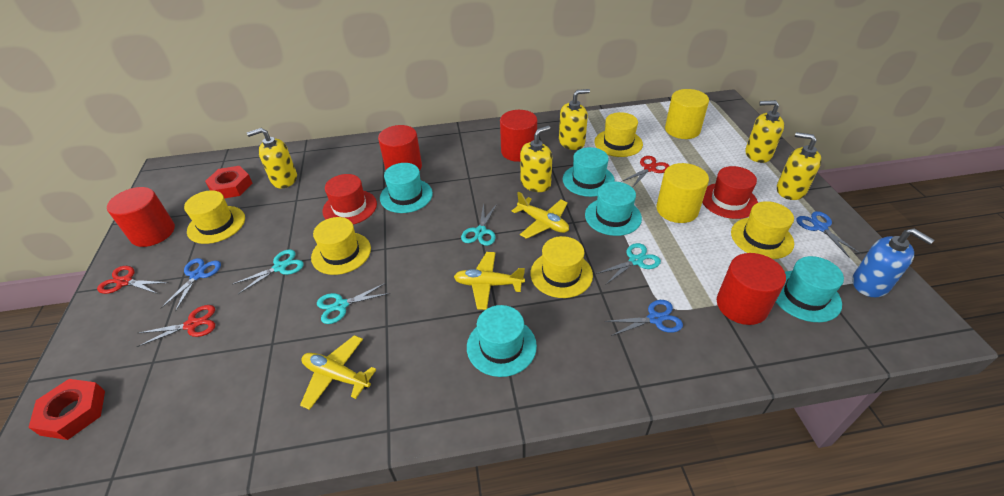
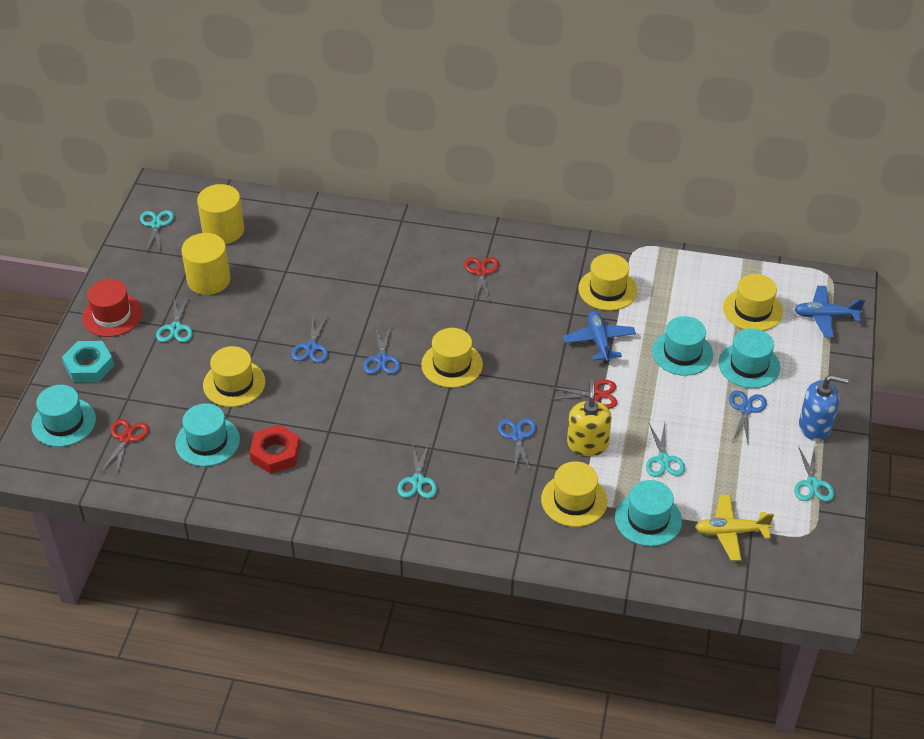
blue plane: none = 0 -> [563,311,636,363] [794,286,865,338] = 2
blue scissors: [160,258,221,312] [604,300,683,336] [796,211,861,258] = 3 -> [291,314,328,363] [363,326,400,374] [498,418,536,472] [729,391,767,446] = 4
red cylinder: [107,187,175,247] [378,125,422,171] [500,110,537,162] [717,253,786,325] = 4 -> none = 0
red hat: [322,174,377,225] [702,166,758,219] = 2 -> [82,279,142,337] = 1
red nut: [28,379,105,440] [205,166,253,199] = 2 -> [249,424,300,474] = 1
turquoise nut: none = 0 -> [62,341,114,382] = 1
turquoise scissors: [232,249,304,294] [317,283,390,324] [461,203,497,246] [596,243,661,284] = 4 -> [140,210,174,253] [156,295,193,342] [397,443,437,498] [646,423,685,477] [794,446,834,501] = 5
yellow plane: [300,335,376,410] [454,252,525,310] [512,192,569,239] = 3 -> [696,495,774,561] = 1
yellow soap dispenser: [247,128,297,188] [520,125,552,192] [559,89,590,150] [745,100,784,163] [777,132,822,200] = 5 -> [567,380,612,456] = 1

